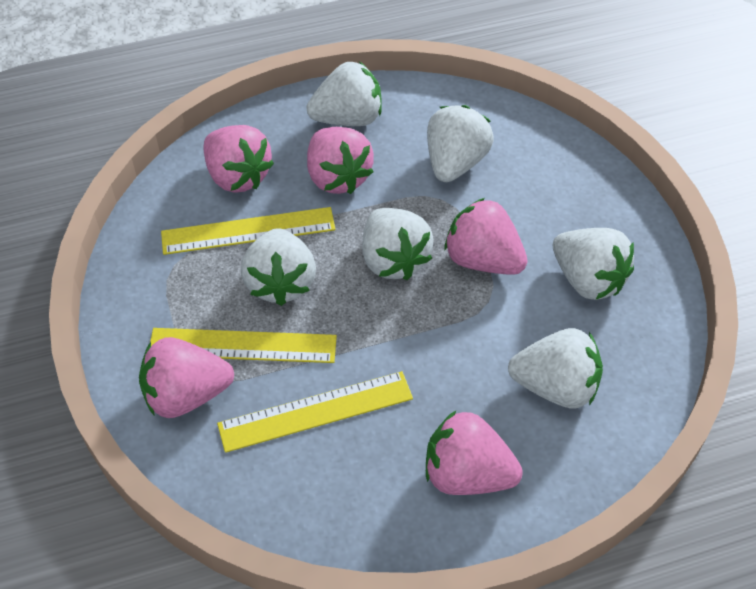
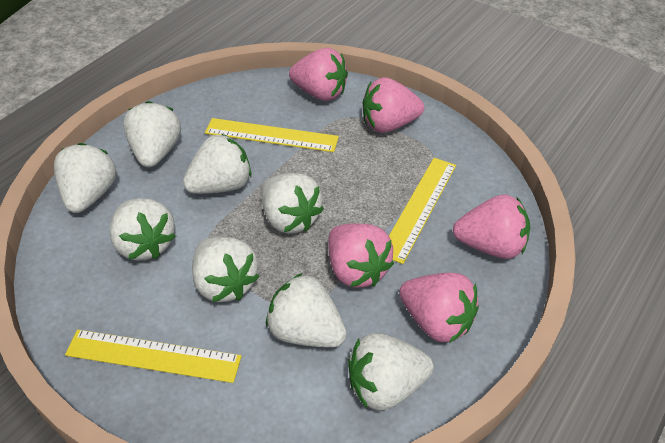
white strawberry: [241,228,316,306] [306,62,382,126] [362,208,433,280] [427,105,494,182] [508,328,603,409] [553,228,634,300] = 6 -> [54,143,117,213] [110,199,176,261] [123,101,181,167] [183,134,251,194] [192,237,259,302] [262,173,324,234] [266,273,347,347] [348,332,434,410] = 8

